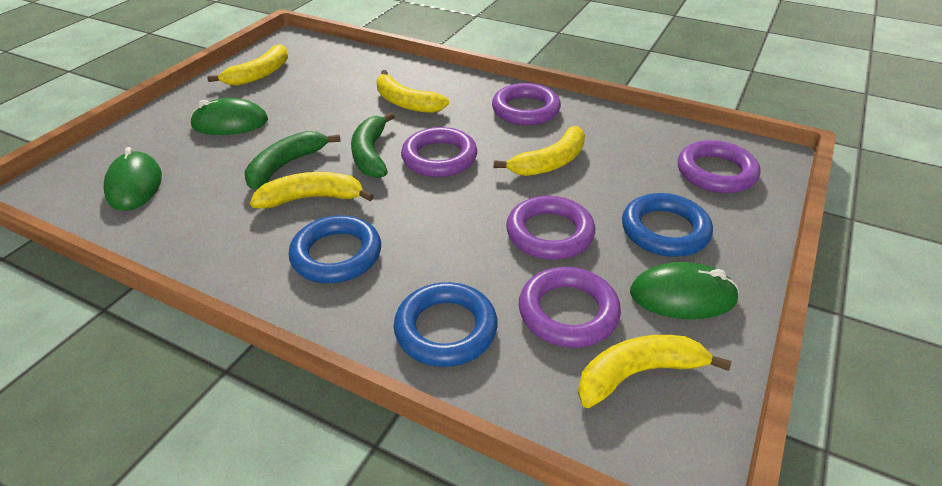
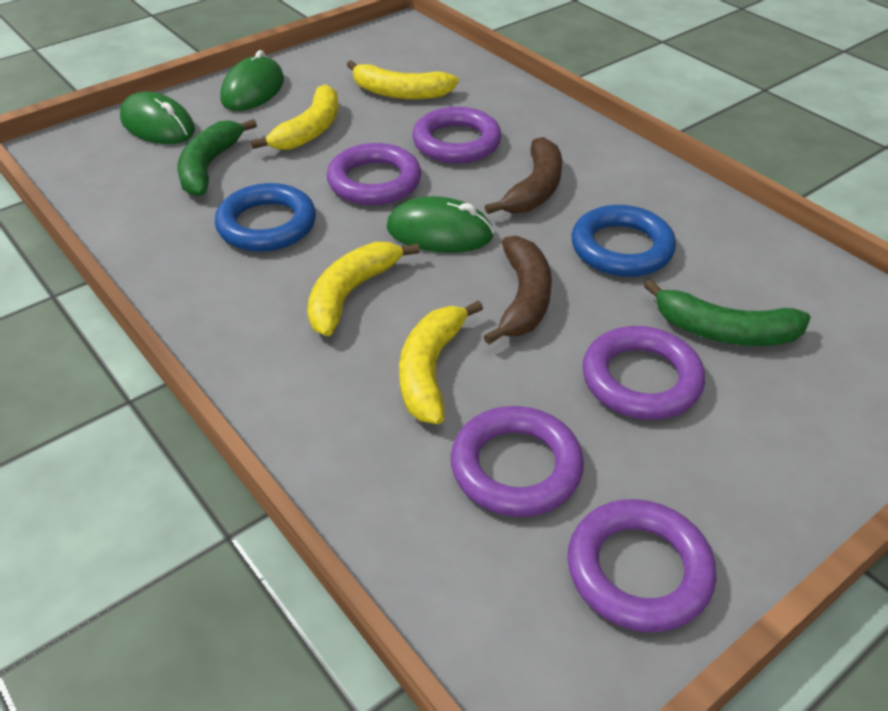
blue ring: [289,215,381,283] [394,282,498,367] [622,193,713,257] = 3 -> [215,183,316,252] [571,205,676,277] = 2
brown banana: none = 0 -> [484,236,552,344] [485,137,562,214] = 2
yellow banana: [207,44,288,86] [250,172,374,209] [376,70,449,113] [494,126,585,176] [578,335,732,408] = 5 -> [251,84,339,150] [307,242,420,336] [347,60,459,100] [399,300,483,424] = 4

